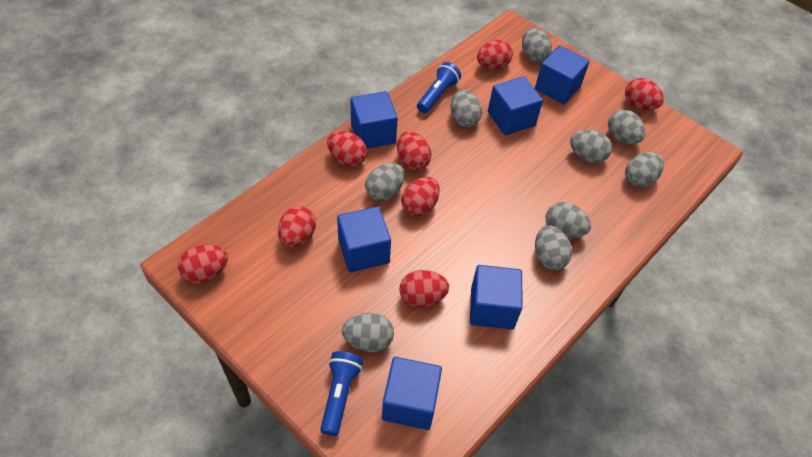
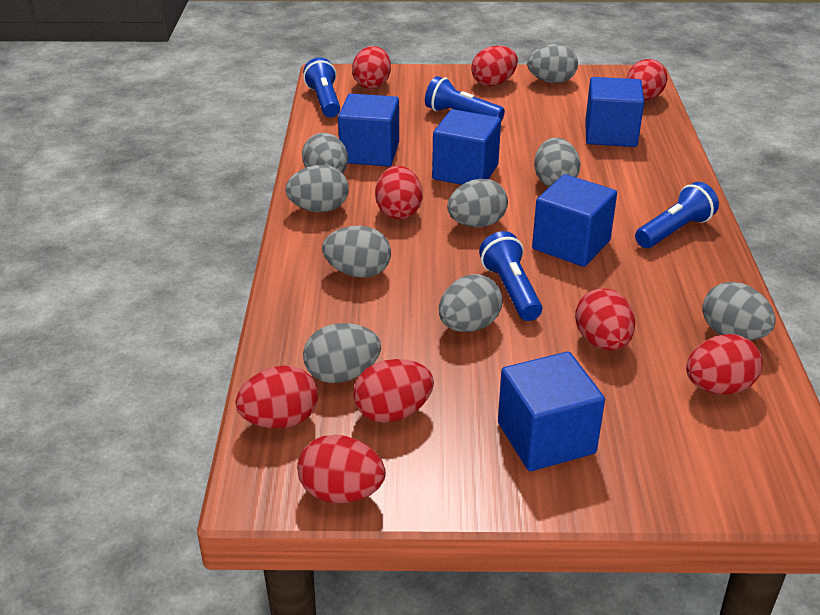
blue cube: [337,206,391,273] [351,91,398,149] [382,357,442,430] [470,265,522,329] [488,76,543,135] [535,45,590,104] = 6 -> [338,93,399,166] [432,109,501,185] [498,352,605,471] [532,174,617,267] [585,77,644,147] = 5
blue flashlight: [320,351,363,436] [417,62,461,113] = 2 -> [303,58,340,118] [425,76,505,121] [479,231,542,321] [635,182,719,248] = 4
red egg: [178,244,228,283] [278,206,316,248] [327,131,367,167] [397,131,431,170] [399,270,449,308] [401,177,440,216] [477,40,513,69] [625,78,664,110] = 8 -> [236,366,318,428] [297,435,386,503] [352,46,391,89] [353,359,434,423] [375,166,423,220] [471,46,518,87] [575,289,635,350] [627,59,667,100] [686,334,763,394] = 9

